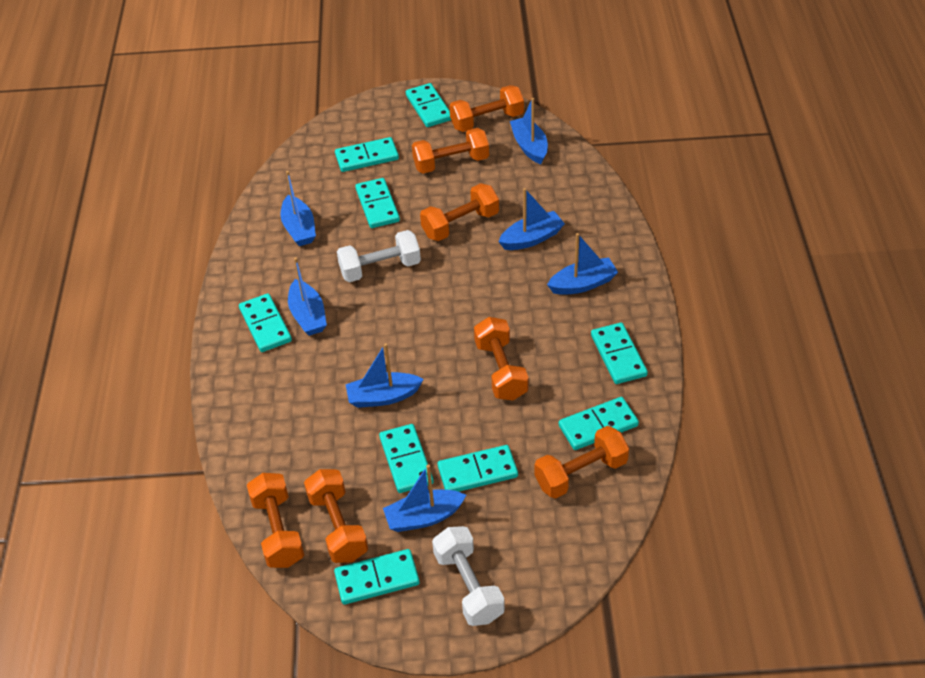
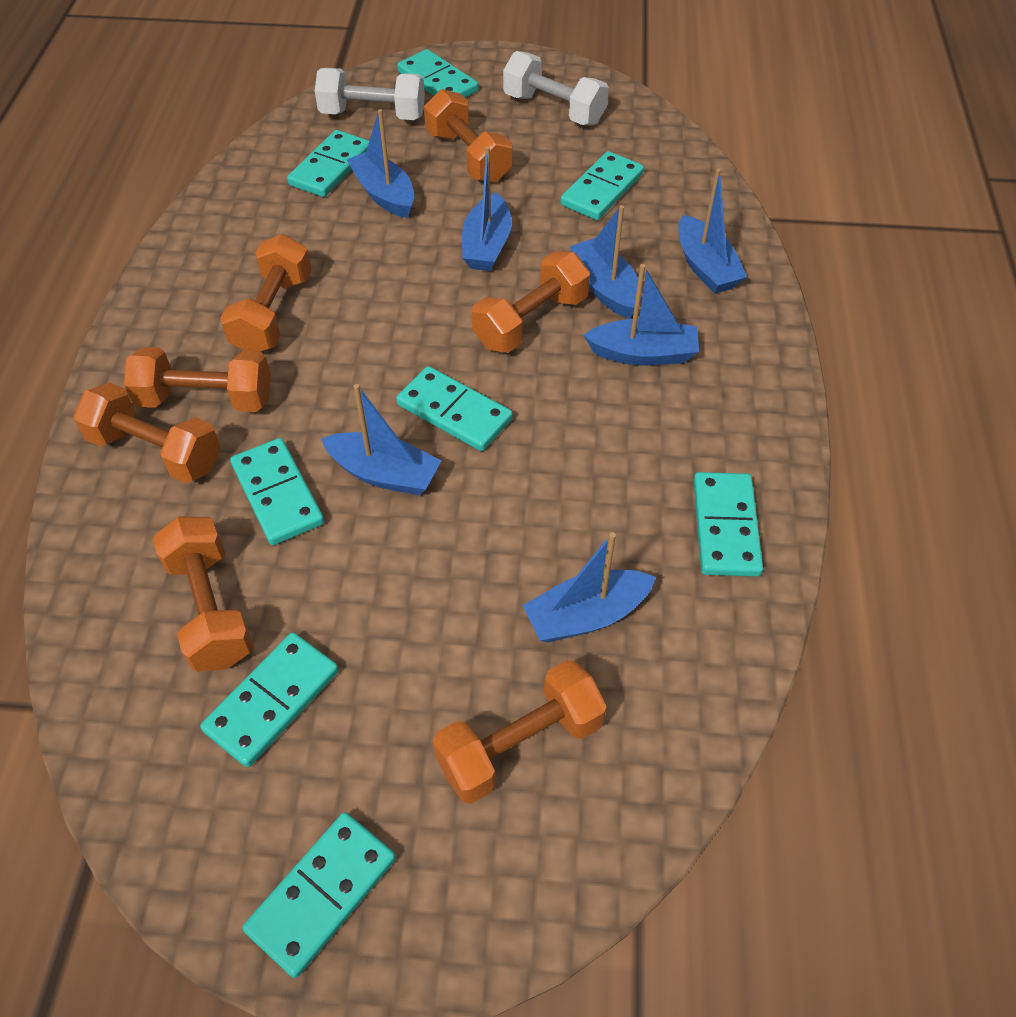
turquoise domino: [239,293,292,352] [334,549,420,605] [335,137,399,172] [355,178,400,228] [379,424,434,493] [406,83,451,127] [438,445,518,492] [559,397,639,450] [591,322,648,384] = 9 -> [200,632,339,767] [230,438,324,545] [242,812,396,978] [287,130,369,197] [396,366,513,451] [397,49,479,98] [561,151,644,220] [693,472,763,577] = 8

